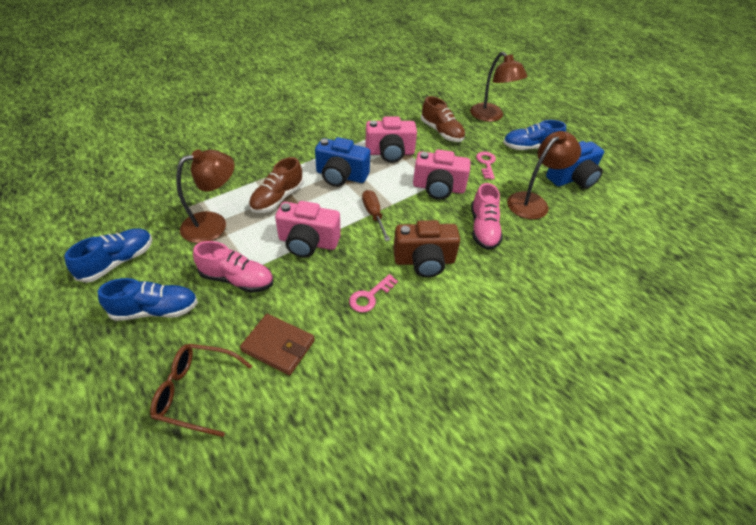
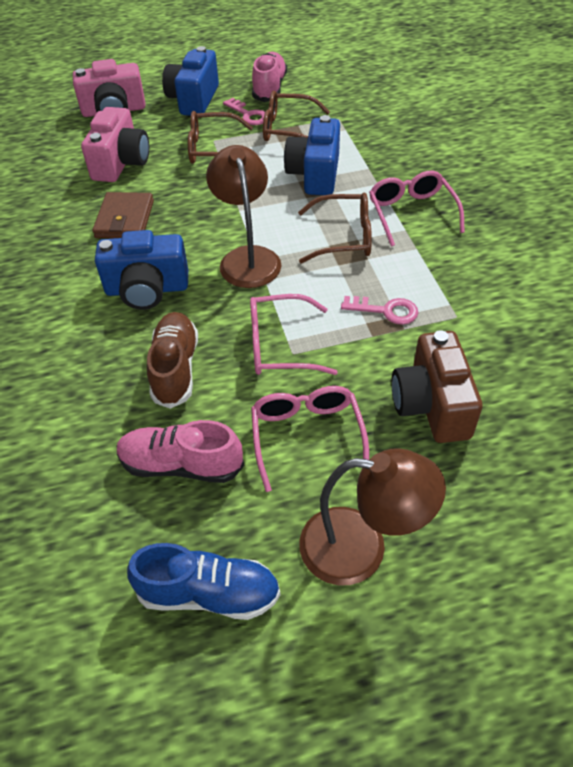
blue camera: [315,137,370,187] [546,141,604,189] = 2 -> [95,230,188,310] [162,46,219,116] [284,115,340,195] = 3
blue shoe: [64,228,152,283] [98,278,198,321] [503,120,566,150] = 3 -> [127,543,281,620] = 1
brown glasses: [150,344,252,437] = 1 -> [188,111,253,164] [263,90,330,141] [298,193,372,264] = 3
brown lamp: [176,149,234,243] [470,52,527,122] [507,131,581,219] = 3 -> [206,145,281,288] [299,448,446,585] = 2
brown screwdriver: [362,190,390,241] = 1 -> none = 0
brown shoe: [249,157,304,213] [421,96,465,142] = 2 -> [147,312,198,409] = 1
pink camera: [275,201,341,258] [365,117,417,163] [413,150,471,200] = 3 -> [73,59,146,117] [81,107,149,182] = 2
pink glasses: none = 0 -> [250,294,338,375] [251,386,369,492] [369,170,465,247] = 3

